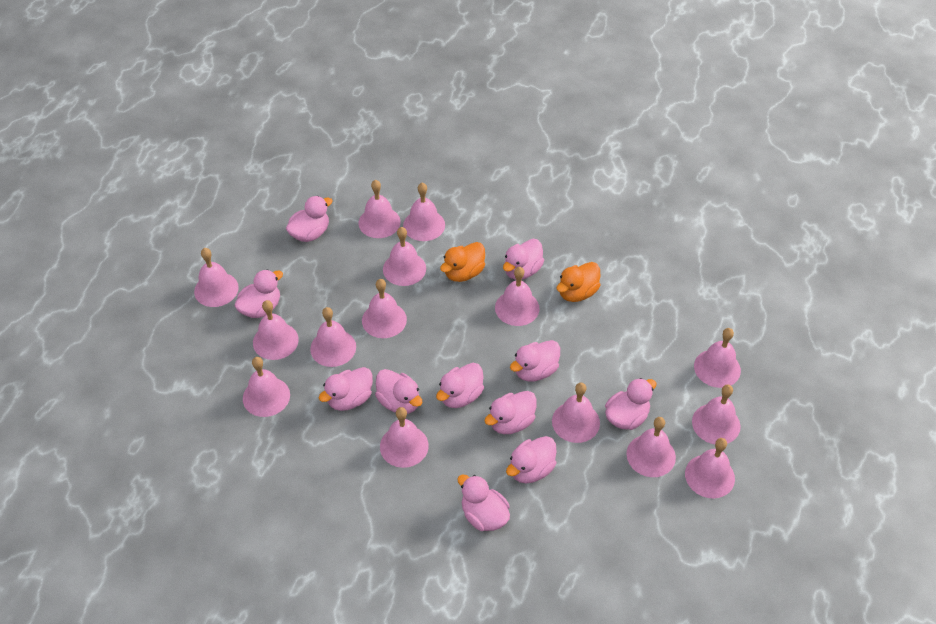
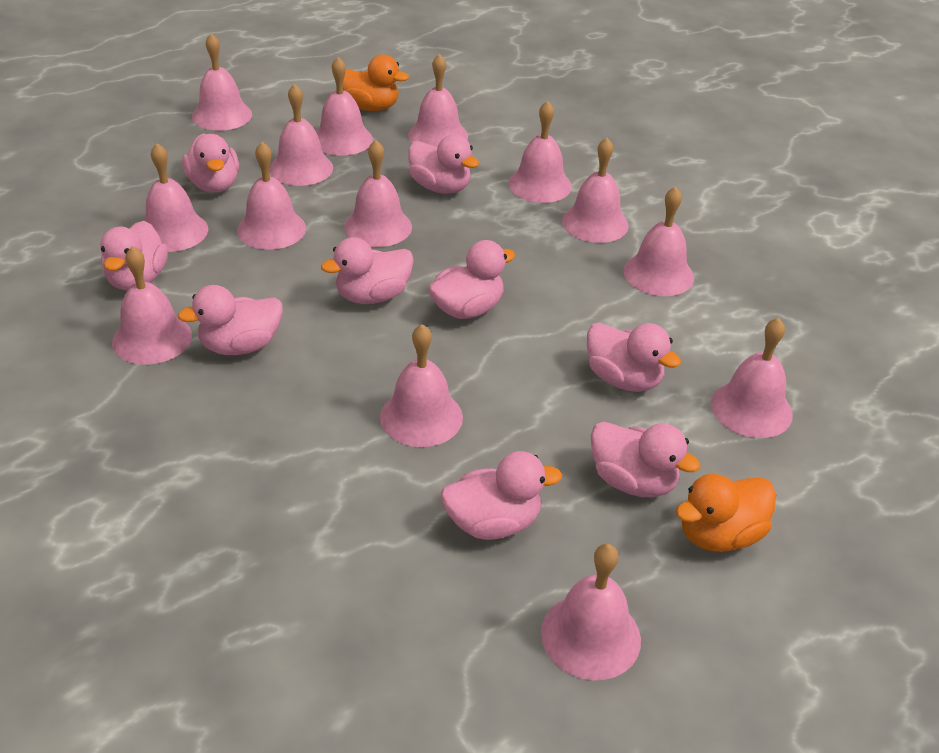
pink bell: [194,248,239,307] [243,357,290,417] [253,300,299,360] [310,307,356,367] [359,180,400,238] [362,279,407,338] [380,407,429,468] [383,227,426,286] [403,183,445,241] [495,267,540,326] [552,383,600,443] [626,417,676,477] [685,438,735,498] [692,384,741,444] [694,328,741,388] = 15 -> [112,246,192,365] [145,143,208,252] [192,33,252,131] [237,142,306,250] [270,84,333,186] [316,57,373,156] [344,140,412,247] [380,324,463,447] [408,54,468,147] [508,101,572,203] [541,544,641,680] [562,138,629,243] [623,186,694,296] [711,318,793,438] = 14
pink duck: [234,269,283,318] [286,196,332,242] [319,367,373,411] [375,369,422,414] [436,363,484,408] [457,474,510,531] [484,391,537,434] [503,239,544,280] [506,436,557,483] [510,340,560,382] [605,378,656,430] = 11 -> [100,221,168,291] [177,285,283,355] [182,133,239,193] [321,237,414,304] [408,134,479,194] [428,240,515,319] [441,451,562,540] [587,323,681,392] [591,421,701,497] = 9

